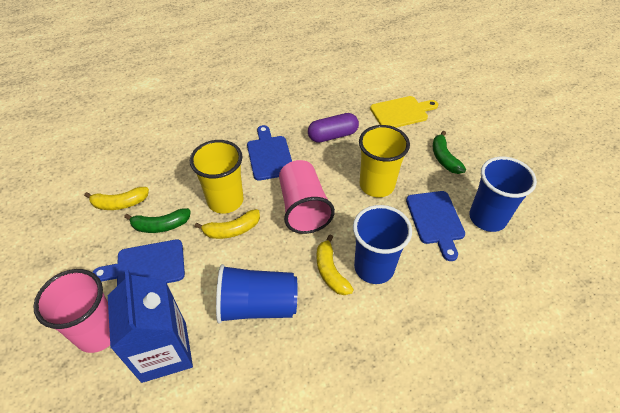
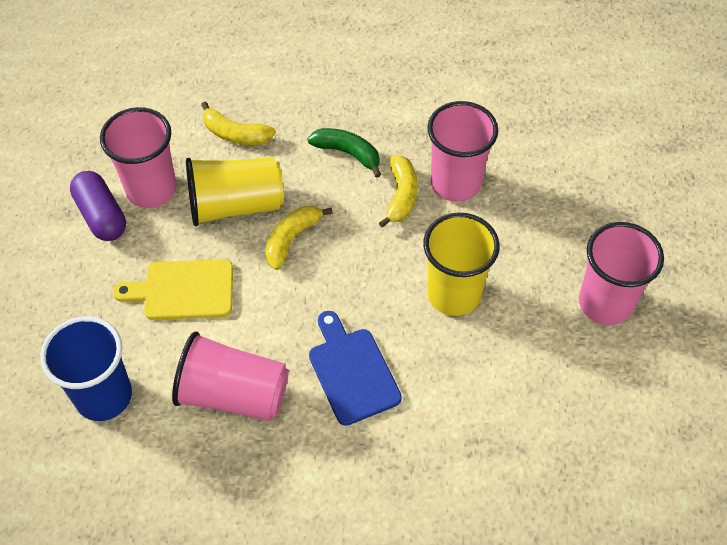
blue carton: [108,270,193,383] = 1 -> none = 0
blue cup: [216,264,297,324] [353,205,412,284] [469,157,537,232] = 3 -> [40,316,132,421] = 1
blue cutting board: [93,239,185,286] [247,125,292,181] [406,191,465,261] = 3 -> [309,311,402,426] = 1
green banana: [124,208,191,233] [433,131,466,174] = 2 -> [308,128,381,178] = 1
pink cup: [33,269,110,353] [279,160,335,234] = 2 -> [100,107,177,208] [172,331,289,421] [427,101,498,202] [579,222,664,325] = 4

